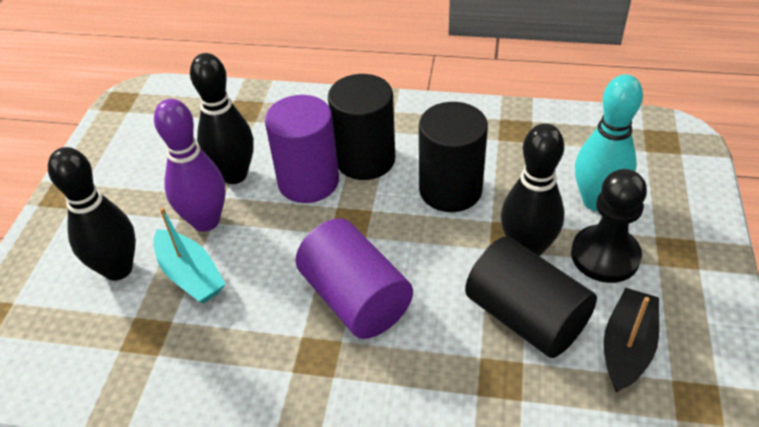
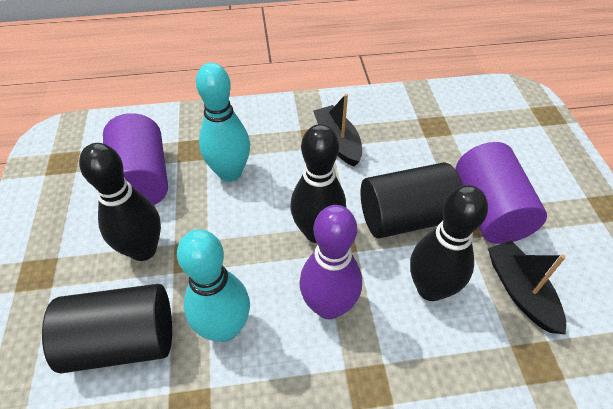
black boat: [604,288,659,392] = 1 -> [313,94,362,167] [488,240,566,334] = 2
black cylinder: [328,74,395,180] [419,102,488,212] [465,237,597,358] = 3 -> [42,284,172,373] [361,162,463,239] = 2
black pawn: [571,169,647,283] = 1 -> none = 0
turquoise boat: [154,207,226,303] = 1 -> none = 0
turquoise bowling pin: [575,74,643,211] = 1 -> [177,229,250,342] [196,63,250,182] = 2

